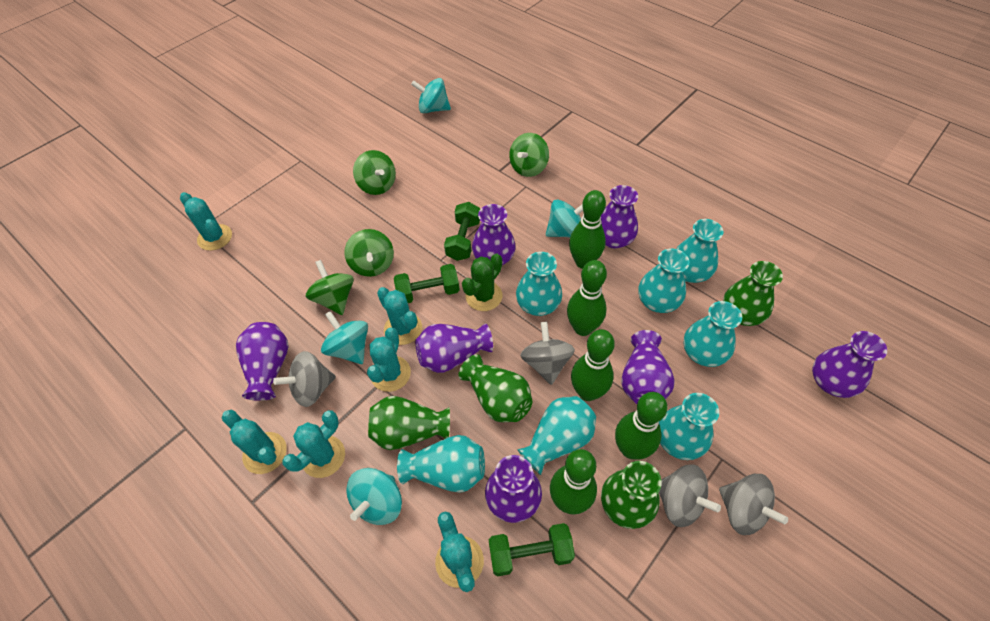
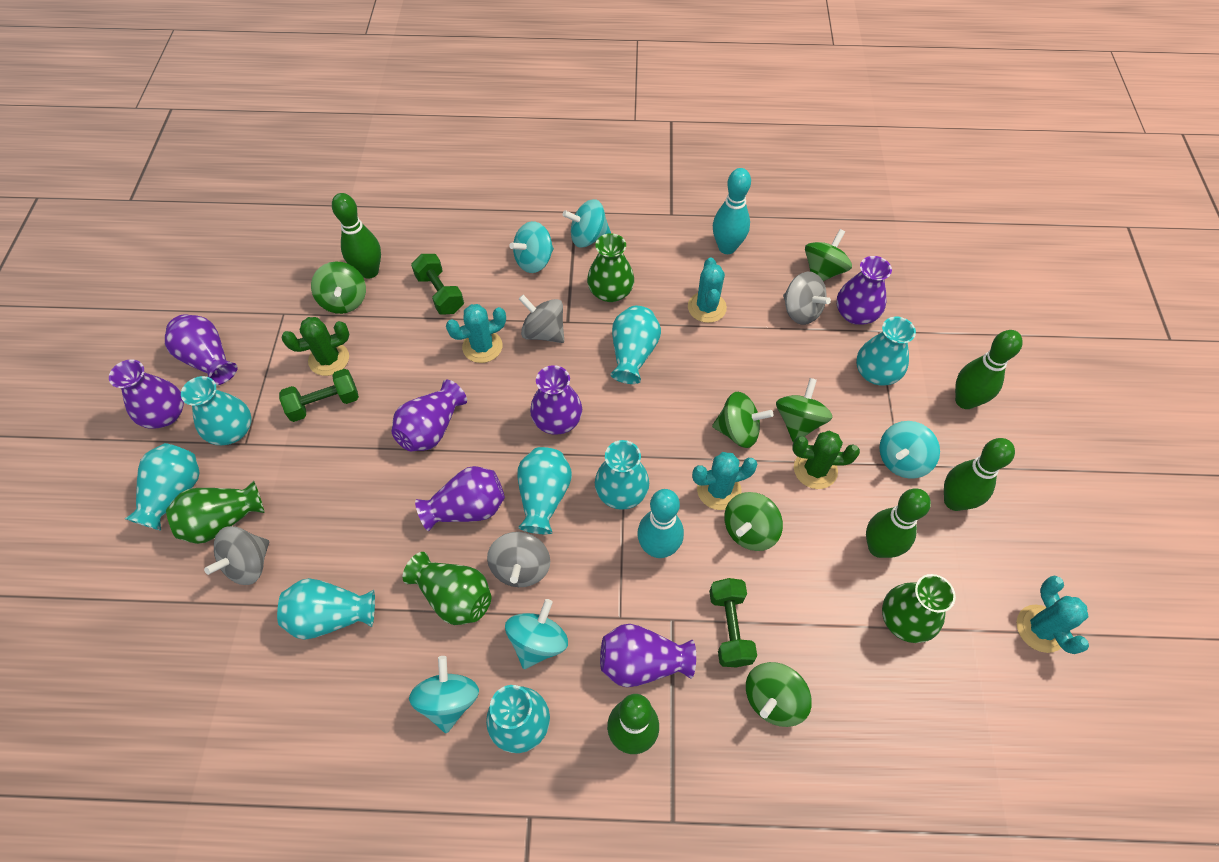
green cactus: [462,254,502,311] = 1 -> [281,317,349,376] [792,431,860,489] = 2
green spinning top: [306,260,354,315] [344,229,394,277] [353,150,396,195] [509,133,549,177] = 4 -> [311,262,366,314] [712,392,773,448] [724,492,783,551] [746,662,812,727] [776,378,833,442] [805,229,852,281] = 6
turquoise bowling pin: none = 0 -> [637,489,684,558] [713,168,751,254] = 2
turquoise cactus: [180,192,232,251] [222,410,287,474] [282,410,345,478] [367,327,411,392] [377,287,422,345] [435,511,484,592] = 6 -> [446,304,506,363] [688,258,727,323] [692,452,757,510] [1017,575,1089,654] = 4
turquoise spinning top: [321,311,368,364] [346,468,402,525] [411,78,451,113] [546,200,583,238] = 4 -> [409,656,479,733] [505,599,568,669] [509,221,554,273] [563,199,611,248] [879,421,940,479] = 5
turquoise vase: [397,435,485,493] [516,252,562,316] [517,396,596,475] [638,249,689,313] [659,393,719,460] [676,219,723,283] [684,301,742,367] = 7 -> [125,443,199,531] [181,376,252,445] [277,578,375,640] [486,685,550,753] [518,447,572,534] [595,440,649,510] [611,306,661,384] [856,317,916,385] = 8

